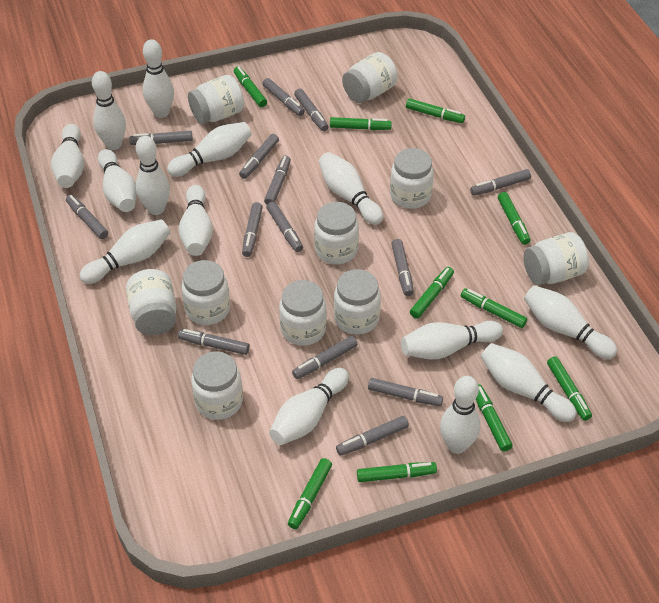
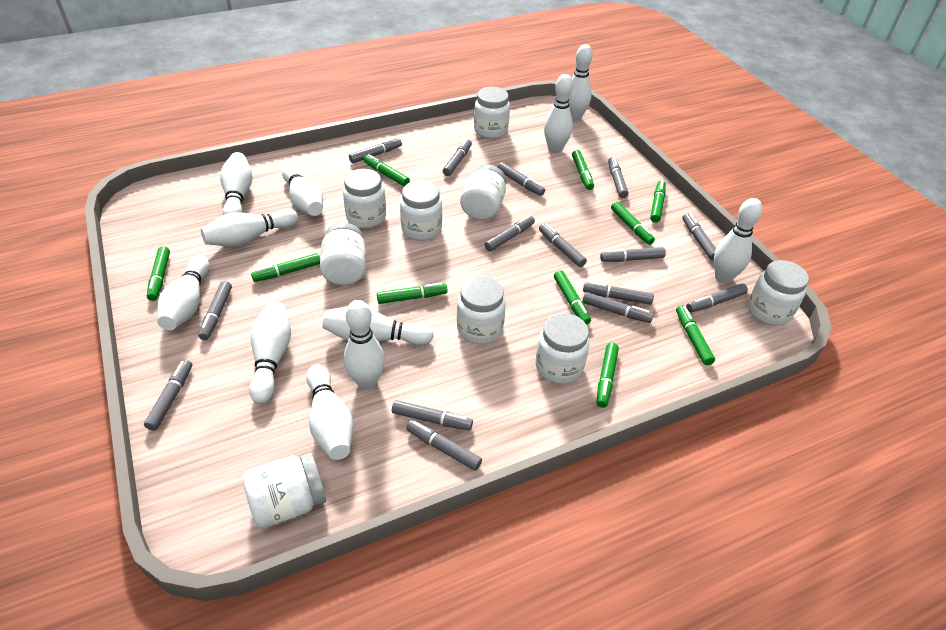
grey marker: [66,195,108,239] [129,131,193,145] [178,329,250,355] [239,134,279,179] [242,202,263,257] [263,78,305,116] [264,156,291,205] [267,202,303,252] [292,336,357,379] [294,89,329,131] [336,416,409,456] [368,378,443,406] [391,239,414,296] [470,169,531,196] = 14 -> [144,360,192,430] [198,281,232,340] [349,137,402,163] [392,400,473,430] [406,420,482,471] [443,139,472,176] [484,215,535,251] [497,162,545,196] [539,224,587,267] [582,292,654,323] [583,282,654,305] [600,247,666,262] [608,157,629,198] [682,213,716,260] [686,283,748,312] = 15
white bowling pin: [51,124,84,188] [80,219,170,284] [92,71,126,150] [98,149,137,212] [136,136,170,215] [143,39,174,118] [167,122,252,177] [178,185,213,256] [269,368,349,445] [319,152,383,225] [401,321,503,359] [440,376,480,454] [481,343,577,422] [524,285,617,359] = 14 -> [157,256,210,330] [201,209,298,247] [220,152,252,215] [249,301,291,404] [282,165,323,216] [306,364,353,460] [323,306,434,345] [344,300,385,390] [544,74,573,154] [569,44,593,122] [714,198,762,283] = 11
white jar: [126,269,177,335] [182,260,230,325] [188,75,244,124] [191,352,243,420] [279,280,327,346] [314,202,359,265] [334,269,381,335] [342,52,398,103] [390,148,434,209] [523,232,589,285] = 10 -> [243,453,326,529] [320,223,366,285] [343,169,386,228] [400,180,442,241] [457,276,506,344] [460,165,506,220] [474,87,510,139] [536,313,589,384] [748,260,809,326] = 9

